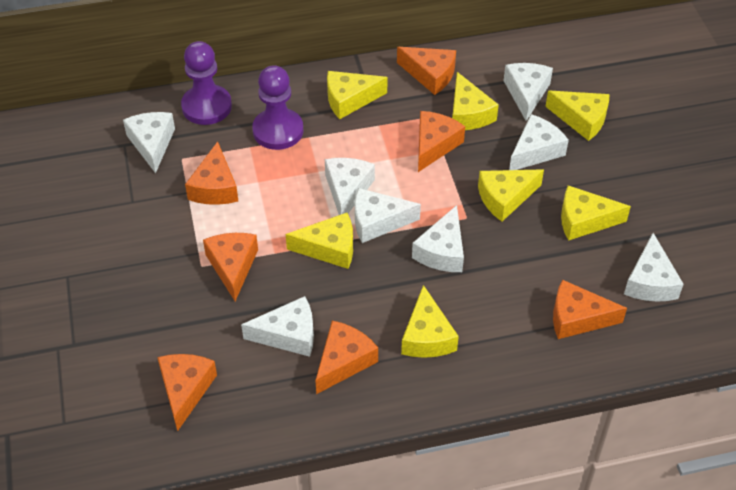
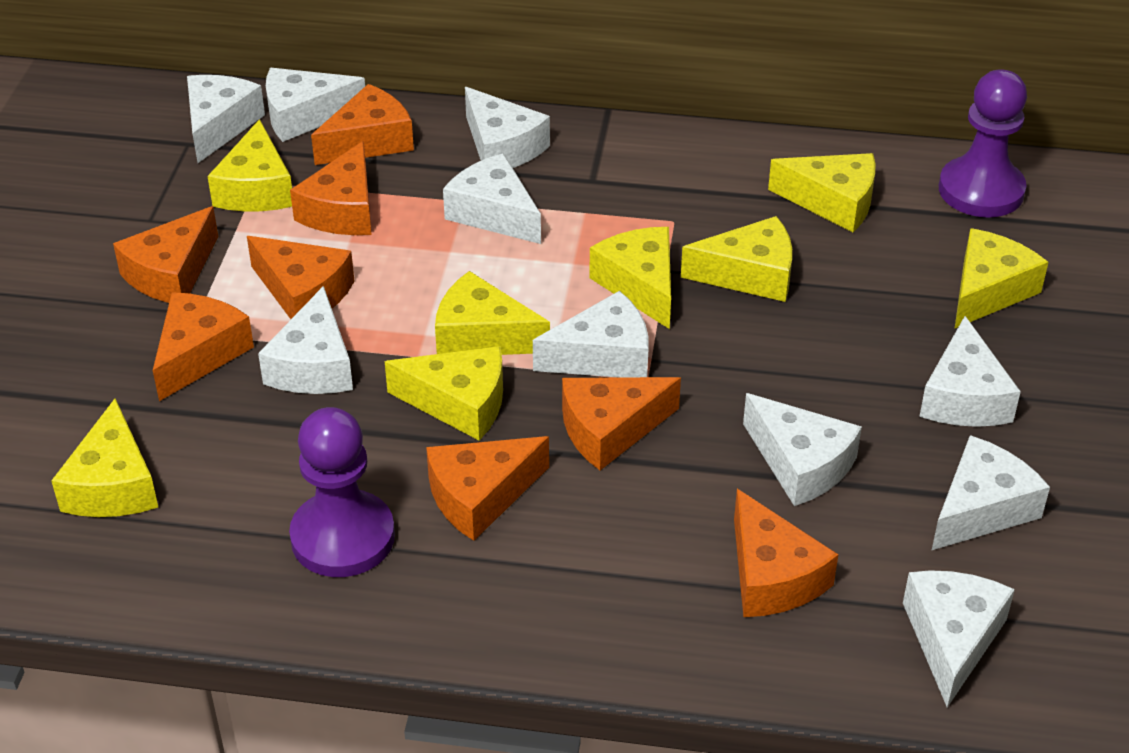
orange cheese: [157,354,217,431] [185,141,238,205] [203,233,258,301] [315,320,378,394] [397,47,456,95] [418,111,465,172] [553,280,627,339] = 7 -> [113,206,218,303] [153,292,254,401] [247,236,355,319] [290,141,372,235] [311,84,414,165] [426,436,549,541] [562,377,681,470] [734,489,839,617] = 8
white cheese: [123,112,175,173] [241,296,314,357] [325,158,375,215] [355,188,421,243] [412,205,464,272] [503,63,553,121] [509,114,569,170] [624,233,684,302] = 8 -> [187,75,265,163] [258,286,353,394] [266,68,365,142] [443,153,541,244] [465,87,550,168] [533,291,649,377] [743,393,862,506] [903,570,1015,707] [919,316,1021,427] [931,435,1050,551] = 10
yellow cheese: [286,213,353,269] [327,71,388,119] [401,285,459,358] [452,72,499,130] [478,169,544,221] [545,91,609,141] [561,185,631,241] = 7 -> [51,398,158,517] [207,119,292,211] [385,346,503,440] [435,271,550,355] [589,227,671,329] [681,216,792,302] [768,153,876,232] [954,228,1049,329] = 8

